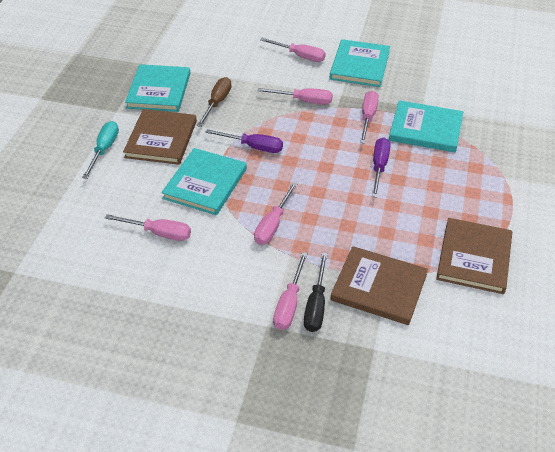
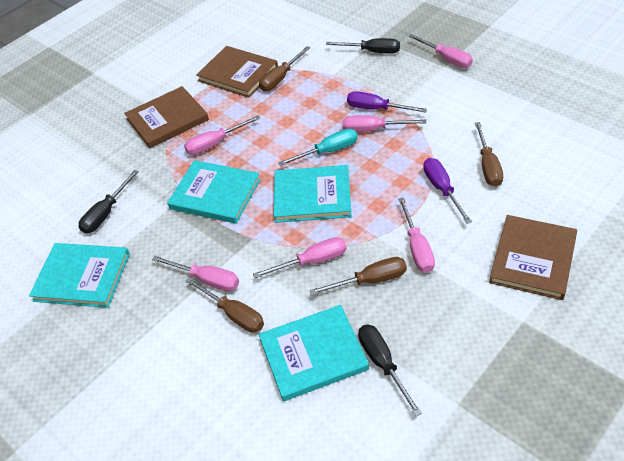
black screwdriver: [304,253,328,332] = 1 -> [79,170,139,234] [326,38,400,54] [358,325,422,417] = 3
brown screwdriver: [197,77,232,127] = 1 -> [185,277,264,333] [259,46,310,91] [309,257,407,295] [475,122,503,187] = 4

